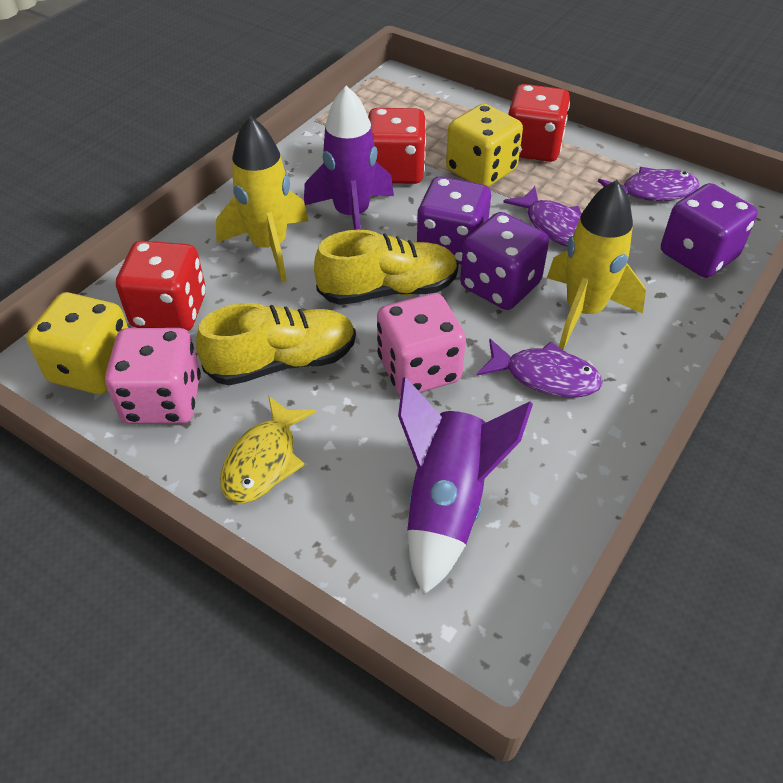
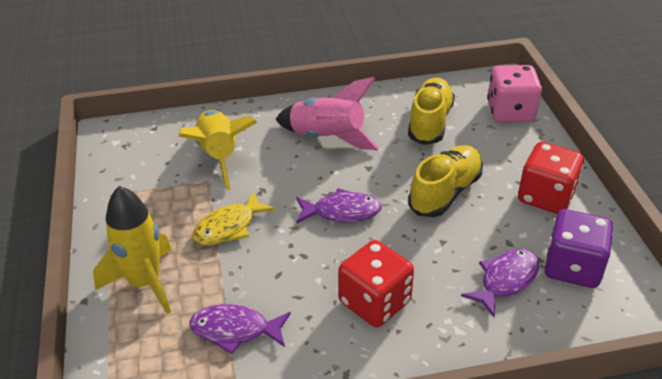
pink dice: [105,328,201,424] [377,293,466,395] = 2 -> [487,65,542,122] = 1
pink rocket: none = 0 -> [275,77,380,150] = 1
purple dice: [416,177,491,264] [460,212,549,310] [661,183,758,278] = 3 -> [544,209,613,288] = 1
purple rocket: [304,85,394,230] [398,377,533,595] = 2 -> none = 0
red dice: [116,241,206,331] [368,108,426,184] [508,84,570,162] = 3 -> [338,240,414,327] [518,142,584,214] = 2
yellow dice: [26,292,128,394] [446,104,523,187] = 2 -> none = 0

